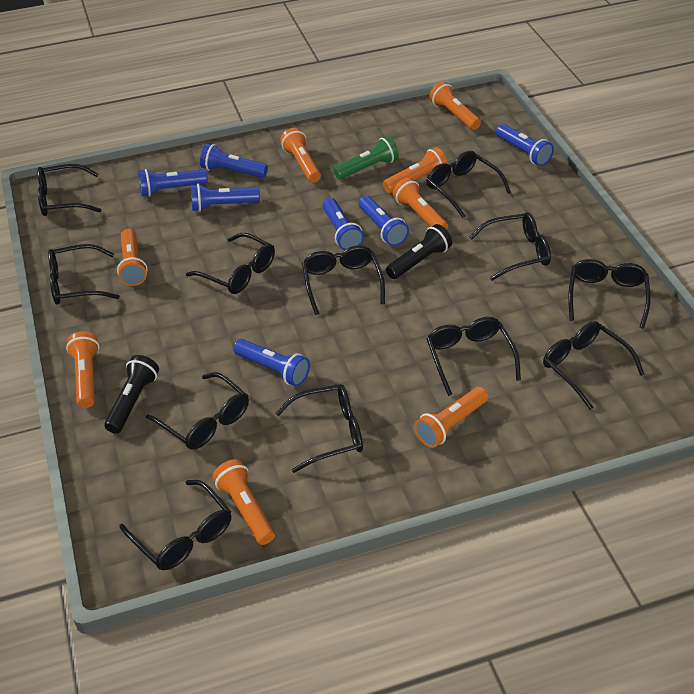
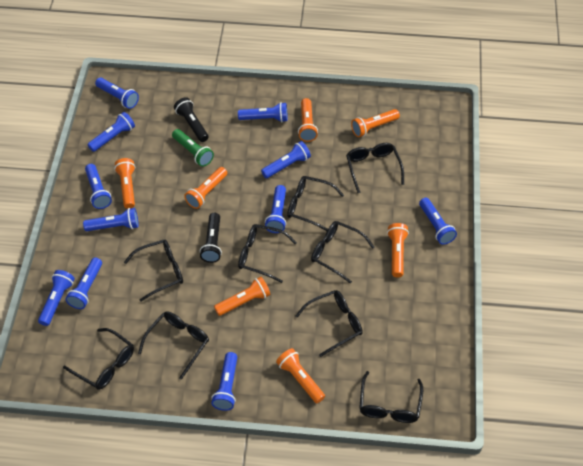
black glasses: [38,164,102,216] [48,244,120,305] [120,480,231,570] [146,372,249,450] [186,233,275,294] [275,384,363,473] [302,245,385,315] [426,151,511,218] [426,317,521,396] [469,212,551,281] [543,321,644,410] [568,259,651,329] = 12 -> [63,328,134,390] [124,240,183,302] [138,311,209,380] [238,224,297,283] [287,176,344,231] [296,290,363,357] [311,221,374,284] [346,143,404,193] [359,371,423,423] = 9
blue flashlight: [138,169,208,197] [191,183,260,212] [200,143,268,178] [233,339,310,386] [323,198,364,250] [358,196,409,246] [496,124,554,166] = 7 -> [38,270,75,326] [66,258,102,309] [83,208,139,231] [85,164,112,209] [87,112,135,152] [95,78,139,109] [211,352,237,411] [238,102,288,122] [261,141,311,178] [265,185,286,233] [419,198,457,245] = 11
orange flashlight: [66,331,100,408] [117,229,148,286] [212,459,275,545] [280,128,321,183] [383,147,448,193] [393,178,448,230] [414,387,488,448] [429,82,481,130] = 8 -> [114,158,135,209] [184,167,227,209] [214,277,270,316] [276,348,325,403] [298,98,318,142] [351,109,400,137] [387,223,409,277] = 7

